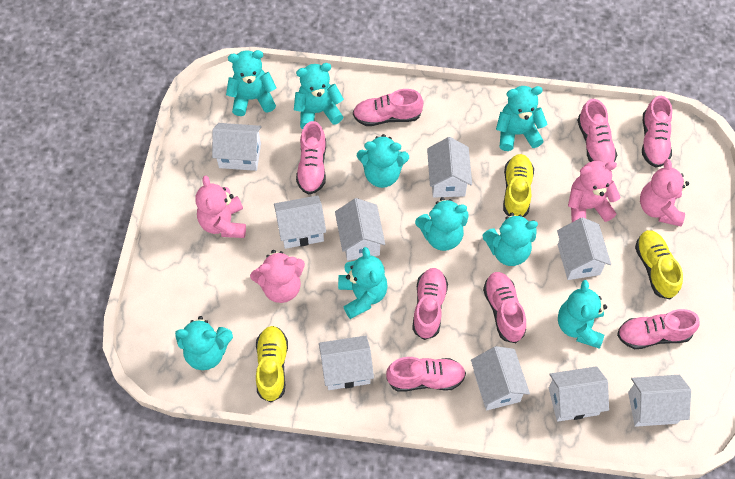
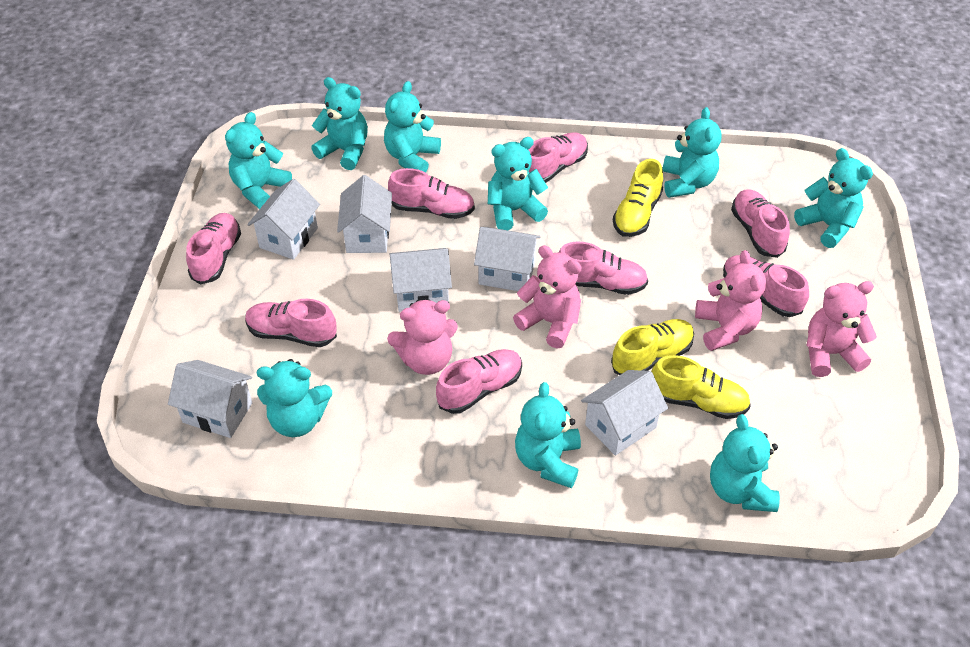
white house: [212,123,262,171] [274,195,326,249] [319,336,374,390] [335,198,385,261] [427,137,472,198] [471,346,530,410] [549,366,609,422] [557,217,611,280] [628,375,691,427] = 9 -> [168,360,252,438] [247,179,320,260] [337,175,392,253] [390,248,452,312] [474,227,540,291] [581,370,668,456] = 6

